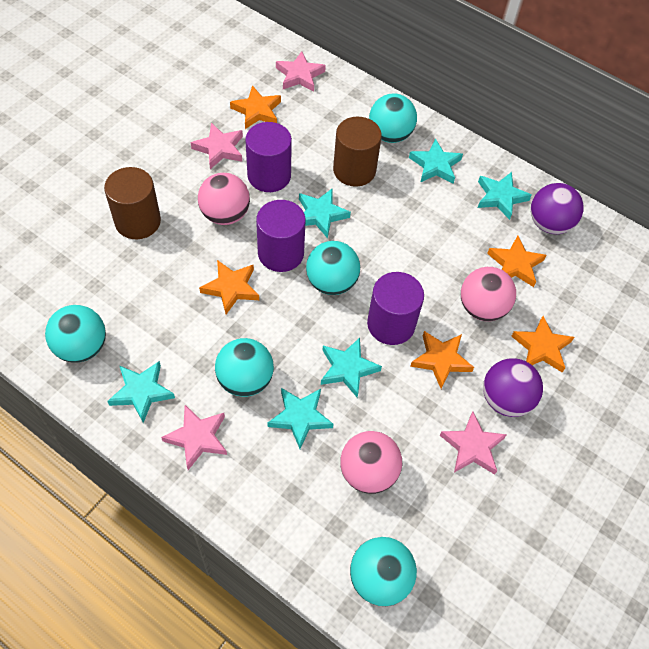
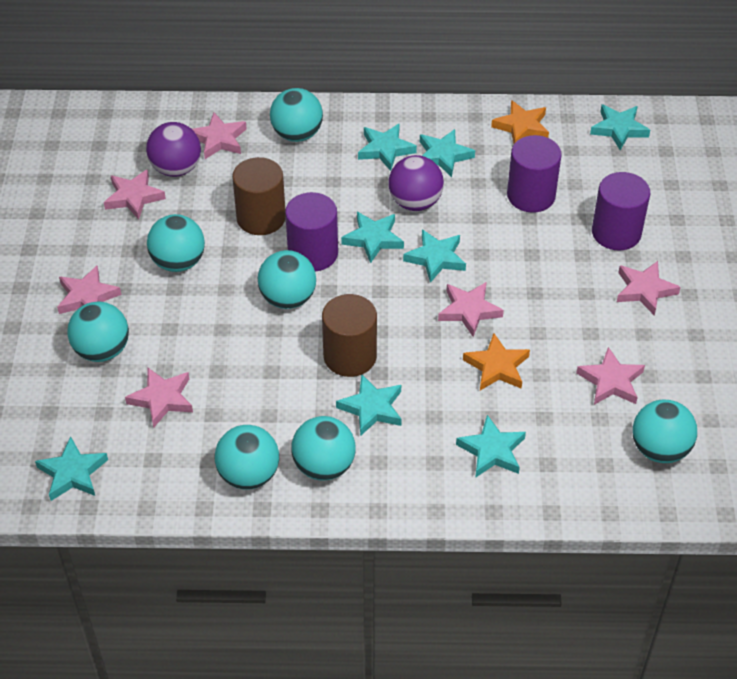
orange star: [199,260,259,314] [230,85,281,129] [410,331,474,389] [487,236,546,287] [511,316,574,372] = 5 -> [463,334,530,390] [491,100,549,144] = 2
pink ball: [198,173,250,225] [340,431,402,494] [461,267,516,321] = 3 -> none = 0
pink star: [161,405,227,470] [191,123,243,169] [276,51,326,92] [440,412,507,475] = 4 -> [57,266,121,314] [104,169,166,220] [125,368,193,428] [192,113,247,159] [438,282,504,337] [576,347,645,405] [617,261,681,316] = 7
turquoise ball: [45,305,106,363] [215,338,274,397] [306,241,360,295] [350,537,417,606] [369,93,417,143] = 5 -> [67,302,129,362] [147,214,205,272] [215,425,279,490] [258,250,316,309] [270,88,323,142] [292,416,356,481] [633,399,697,463] = 7
turquoise star: [107,361,175,423] [268,388,333,449] [299,188,351,238] [321,338,382,398] [409,138,463,184] [478,172,532,220] = 6 -> [35,436,108,501] [336,374,402,436] [341,212,404,263] [358,123,417,171] [403,229,466,283] [420,129,475,177] [456,415,526,478] [590,104,650,150] = 8

